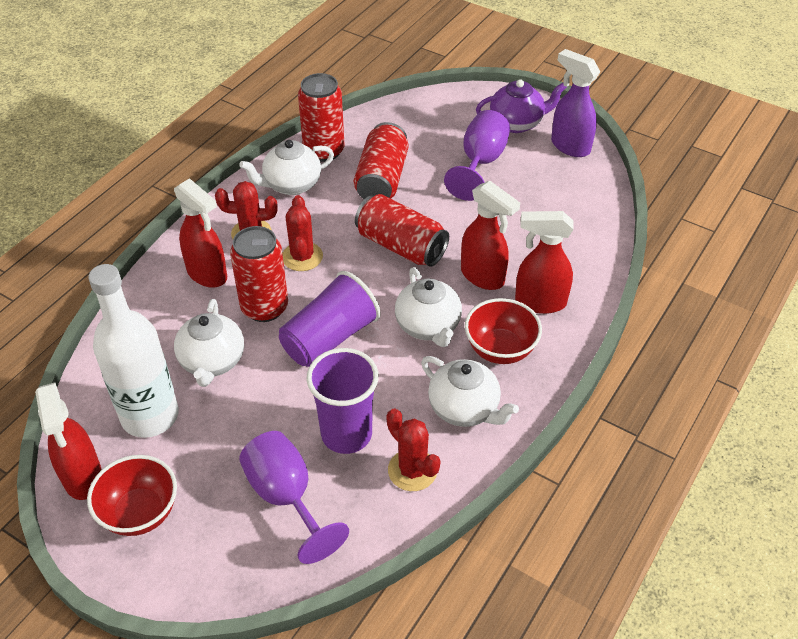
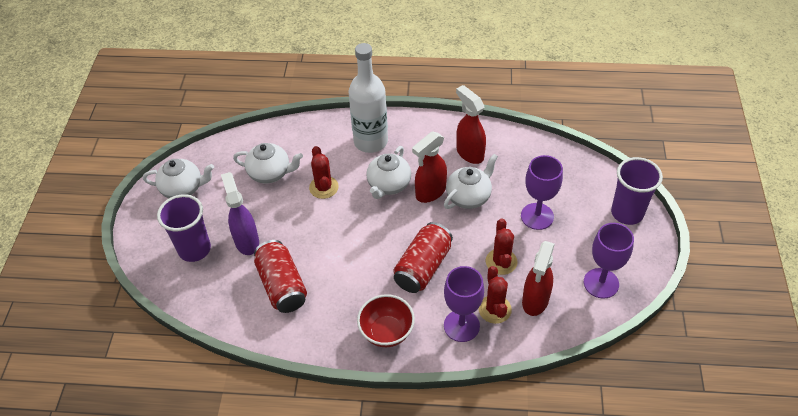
purple goblet: [239,431,349,564] [444,110,510,201] = 2 -> [444,266,484,342] [521,155,563,230] [584,223,634,299] = 3
purple teapot: [476,79,567,133] = 1 -> none = 0
red bowl: [87,455,177,536] [465,298,542,364] = 2 -> [357,294,415,347] = 1
red can: [230,226,288,322] [298,73,344,162] [354,122,408,199] [355,194,449,267] = 4 -> [254,240,307,313] [393,222,453,293] = 2
red spray bottle: [35,383,102,500] [174,178,227,288] [461,181,520,290] [515,211,574,314] = 4 -> [412,131,447,203] [456,85,486,164] [522,241,555,316] = 3

